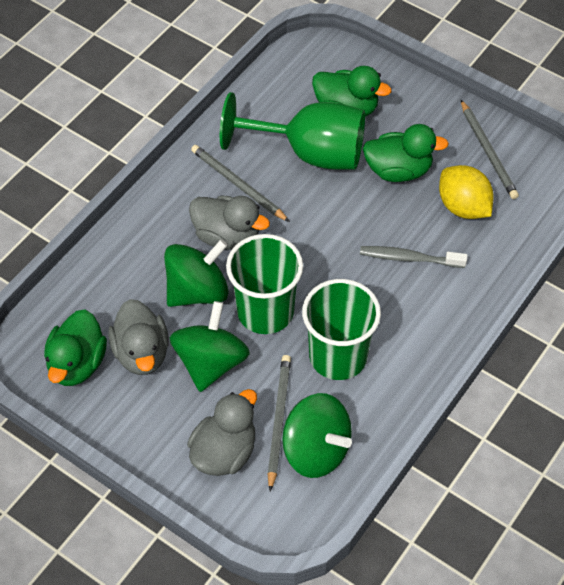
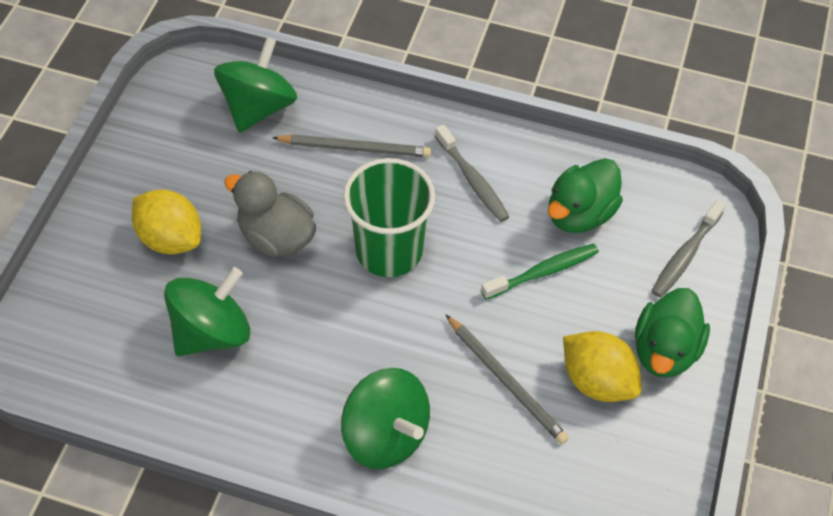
green cup: [226,234,303,334] [302,279,381,380] = 2 -> [343,158,435,277] = 1
green duck: [44,309,107,386] [312,66,391,117] [362,124,449,182] = 3 -> [548,158,623,233] [635,288,710,378] = 2
green goblet: [220,92,365,170] = 1 -> none = 0
green toothbrush: none = 0 -> [481,244,599,300] = 1
grey duck: [108,299,169,375] [187,389,257,476] [189,196,270,250] = 3 -> [224,171,316,257] = 1
grey pencil: [191,145,290,222] [267,355,291,491] [461,100,519,199] = 3 -> [272,134,431,157] [445,314,569,444] = 2
grey toothbrush: [360,246,468,268] = 1 -> [435,124,509,222] [651,200,726,298] = 2
yellow lemon: [439,165,494,219] = 1 -> [132,189,201,254] [563,331,642,402] = 2

